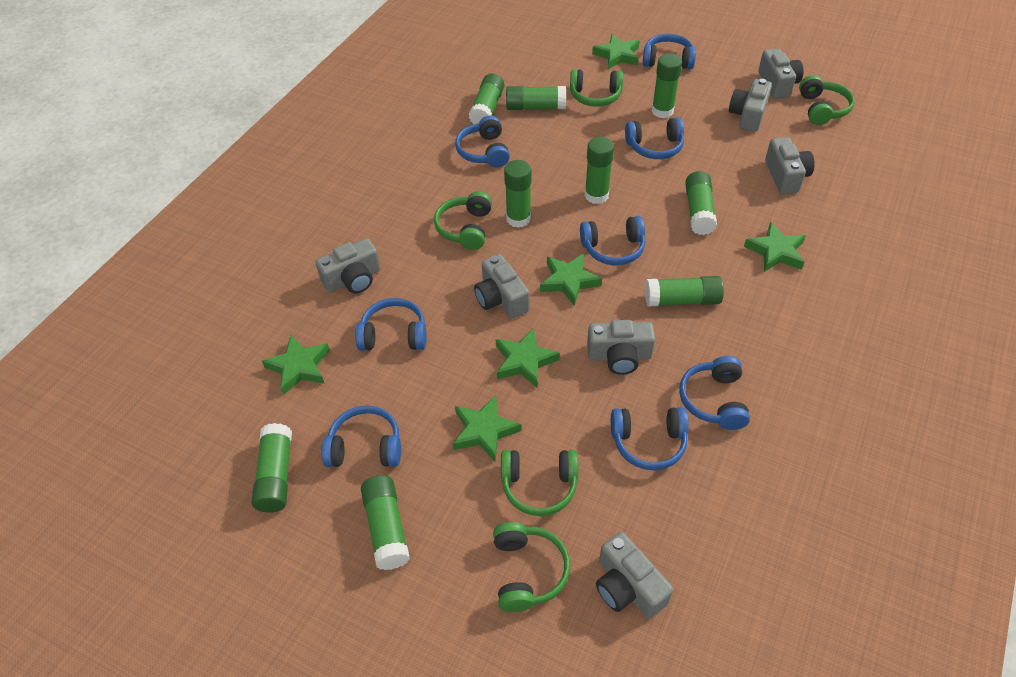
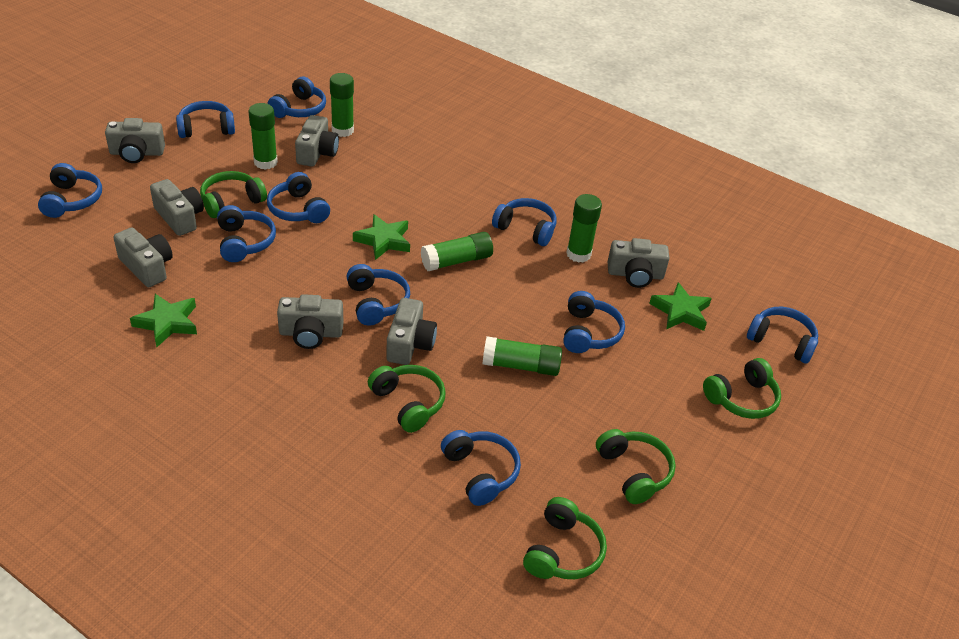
blue headphones: [321,405,401,467] [355,298,427,351] [455,116,510,168] [580,216,645,265] [611,407,689,470] [625,117,684,159] [643,34,696,69] [679,356,750,430] = 8 -> [38,163,102,218] [176,101,235,138] [217,205,276,262] [267,172,330,223] [268,76,326,118] [346,264,410,326] [441,430,521,506] [492,198,557,246] [563,291,625,353] [747,307,818,364] = 10
green glue stick: [252,423,292,513] [361,475,410,570] [469,73,504,124] [504,160,531,228] [506,86,566,110] [585,137,614,204] [645,276,724,306] [651,53,682,118] [685,171,717,235] = 9 -> [248,103,278,170] [330,73,354,137] [421,232,493,271] [483,336,562,376] [566,194,602,263] = 5
green star: [262,335,330,395] [453,395,522,461] [496,328,560,388] [540,253,602,306] [592,34,639,69] [744,222,806,272] = 6 -> [130,294,197,347] [353,214,410,260] [649,282,712,331] = 3

